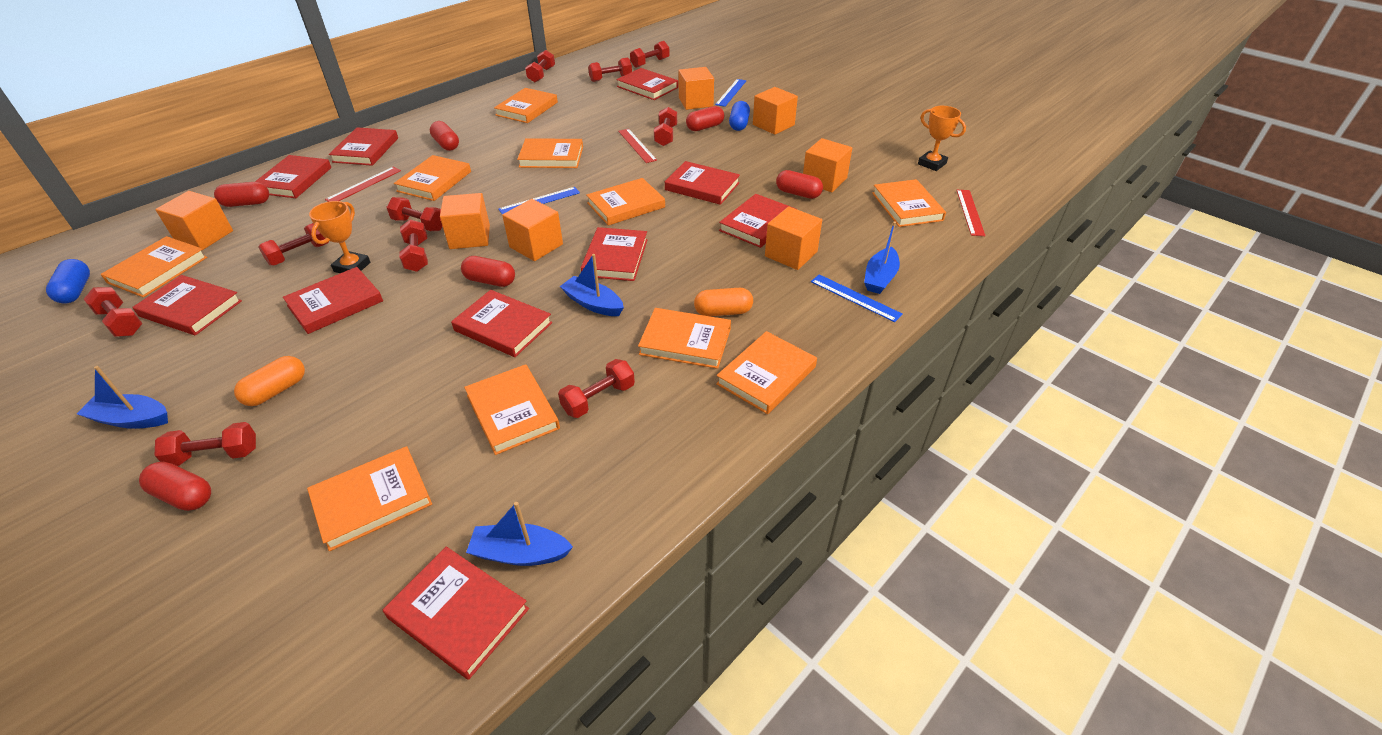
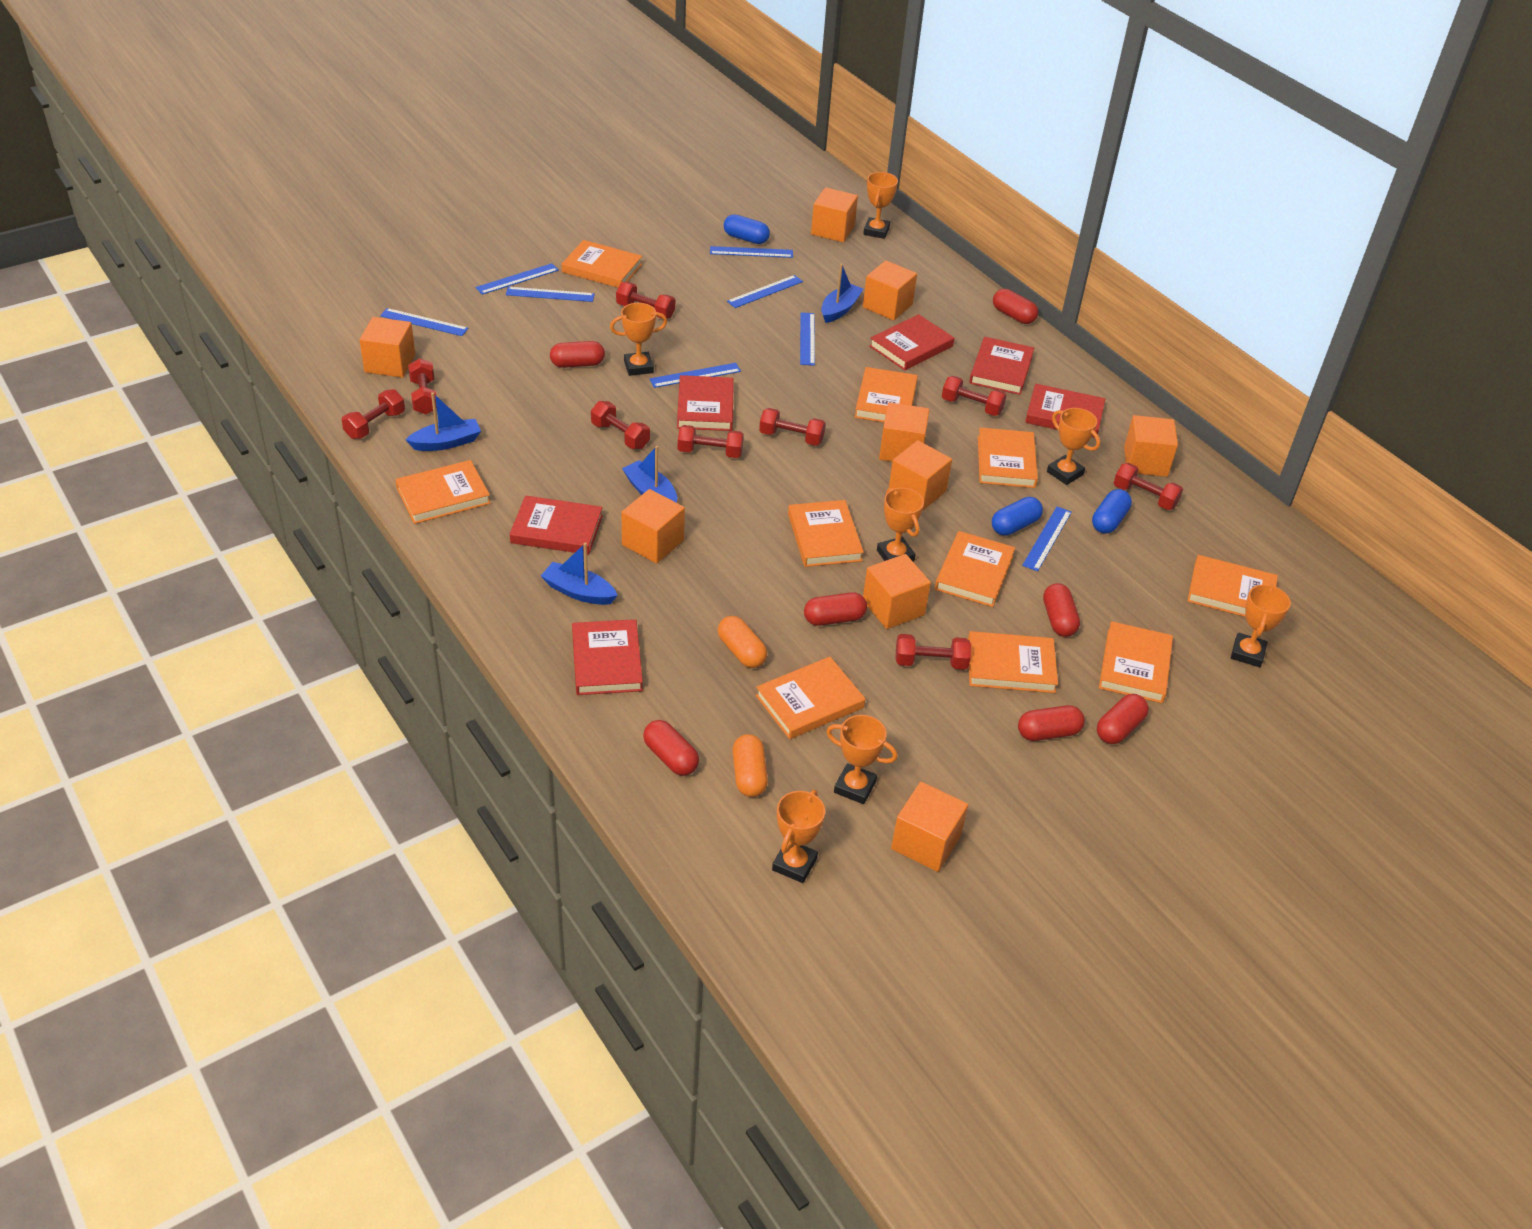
blue capsule: [46,259,90,304] [729,101,750,131] = 2 -> [724,214,770,244] [992,497,1043,536] [1092,489,1132,534] = 3
blue ruler: [498,187,580,214] [715,79,746,107] [811,274,903,322] = 3 -> [380,308,468,336] [475,263,559,295] [506,287,595,302] [650,363,741,388] [710,246,793,258] [727,275,803,308] [800,312,815,366] [1022,507,1072,571] = 8
orange cube: [155,191,233,250] [440,193,490,249] [502,199,563,261] [678,67,714,110] [753,87,798,135] [765,206,822,270] [803,138,852,192] = 7 -> [359,317,415,378] [622,489,685,564] [811,187,858,242] [863,260,917,321] [863,554,931,629] [879,402,929,462] [889,440,952,511] [891,782,968,872] [1124,415,1178,477] = 9
orange trophy: [309,201,370,273] [918,106,966,171] = 2 -> [610,303,667,376] [772,790,825,883] [826,715,897,804] [863,172,898,239] [877,488,924,562] [1047,408,1100,485] [1231,584,1291,667] = 7
red book: [132,275,242,335] [255,155,331,198] [283,267,383,334] [329,127,398,166] [383,547,529,680] [451,290,552,357] [581,227,648,281] [616,68,678,100] [665,161,740,205] [719,194,796,248] = 10 -> [510,496,603,555] [572,619,643,695] [677,375,734,431] [869,314,954,371] [969,337,1034,395] [1025,384,1105,438] = 6
red capsule: [139,462,211,511] [214,182,269,207] [430,121,459,151] [461,256,515,287] [686,106,724,131] [776,170,823,199] = 6 -> [550,341,605,368] [643,720,699,776] [804,592,867,626] [993,289,1038,324] [1018,705,1085,741] [1043,583,1080,637] [1097,694,1149,744] = 7
red dumbbell: [84,287,143,337] [154,422,256,466] [258,223,329,266] [386,197,443,231] [399,219,428,272] [525,50,555,82] [558,359,635,418] [588,58,632,82] [630,41,670,68] [654,107,677,146] = 10 -> [342,389,405,439] [408,358,437,414] [591,401,650,449] [616,282,675,319] [678,425,744,458] [759,408,826,446] [895,634,971,670] [942,376,1007,416] [1114,463,1183,510] = 9
red ruler: [325,167,401,202] [618,129,657,163] [956,190,986,236] = 3 -> none = 0

